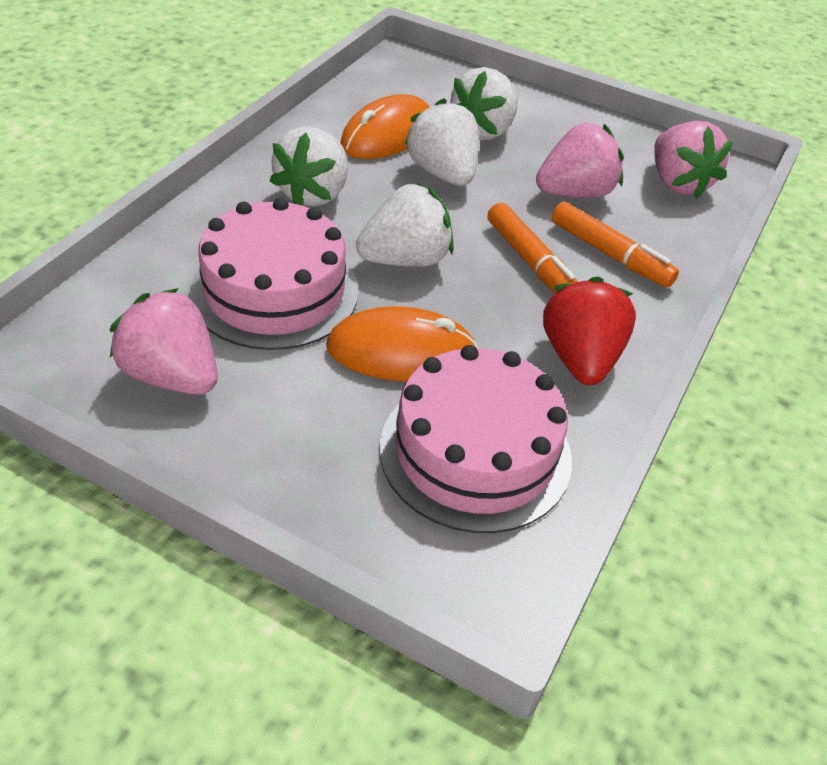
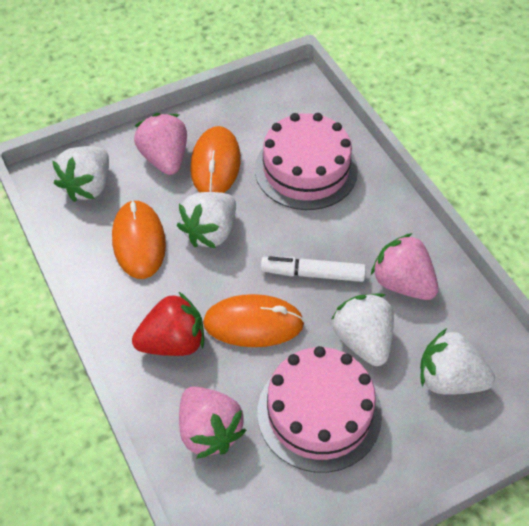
orange marker: [487,203,578,293] [552,202,679,287] = 2 -> none = 0
orange mouse: [326,306,478,381] [340,94,430,159] = 2 -> [112,200,166,279] [190,126,241,193] [203,294,305,347] = 3
white marker: none = 0 -> [261,256,366,282] = 1

